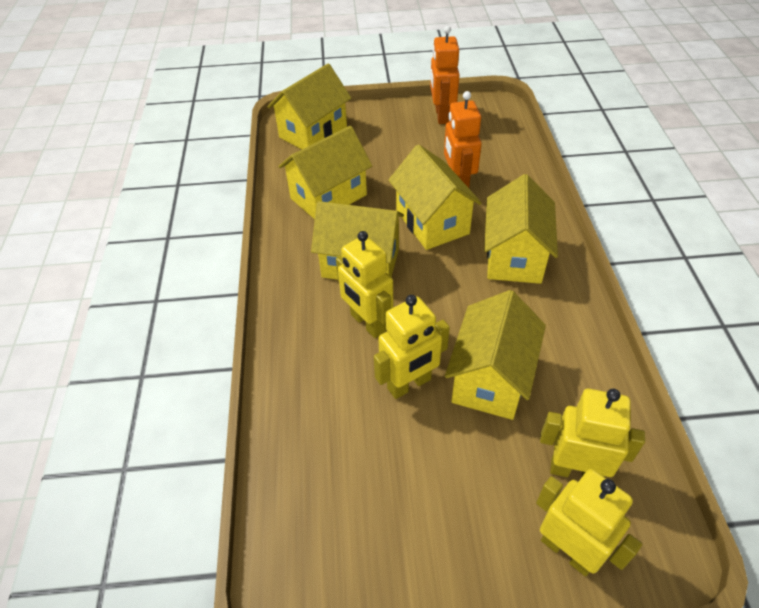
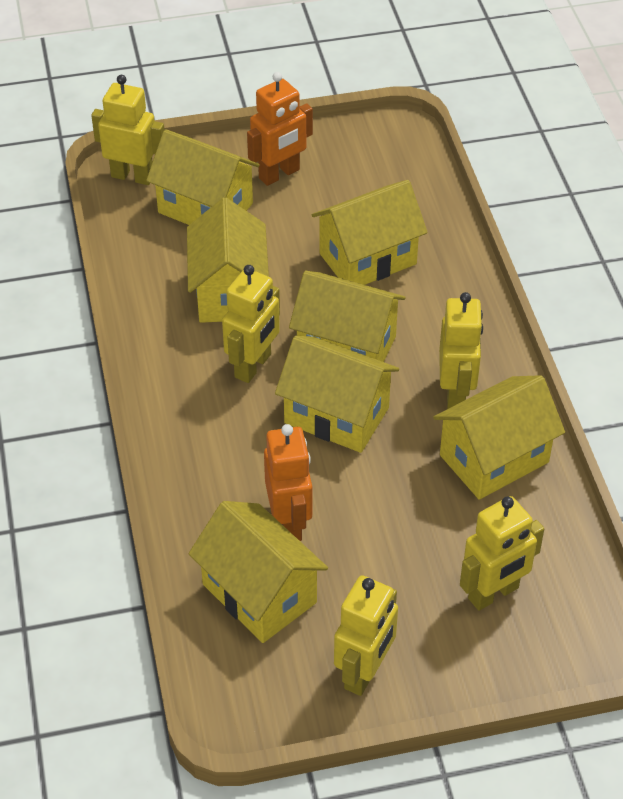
yellow house: [267,64,351,149] [278,126,372,219] [311,201,404,280] [389,144,482,250] [445,290,546,420] [484,174,558,284] = 6 -> [146,129,260,225] [187,198,269,323] [189,501,328,643] [275,336,399,453] [289,271,405,362] [312,180,428,285] [433,375,565,500] = 7
yellow robot: [336,231,394,338] [374,295,450,399] [536,469,642,576] [540,389,645,477] = 4 -> [91,75,164,185] [222,265,280,383] [334,575,398,696] [439,292,483,409] [460,496,544,611] = 5

